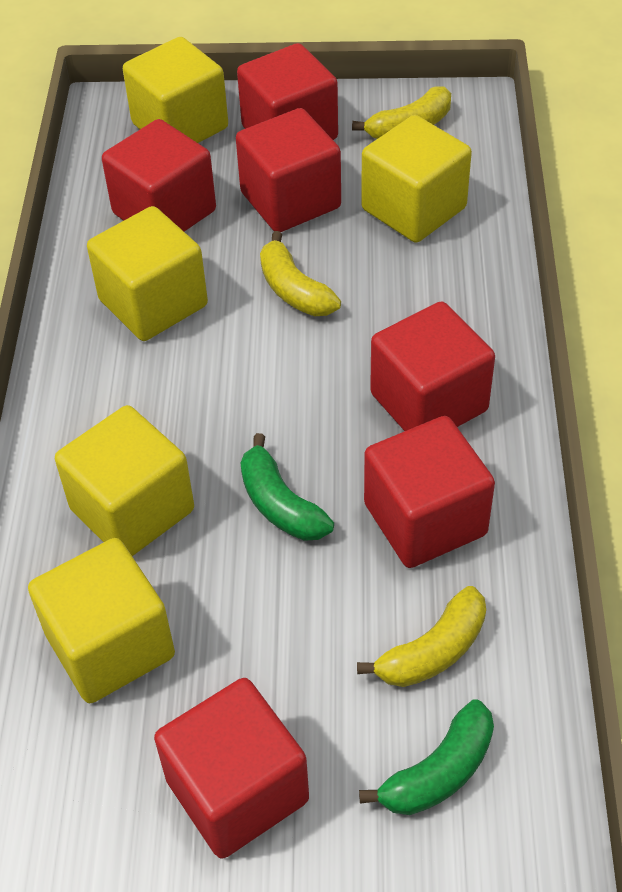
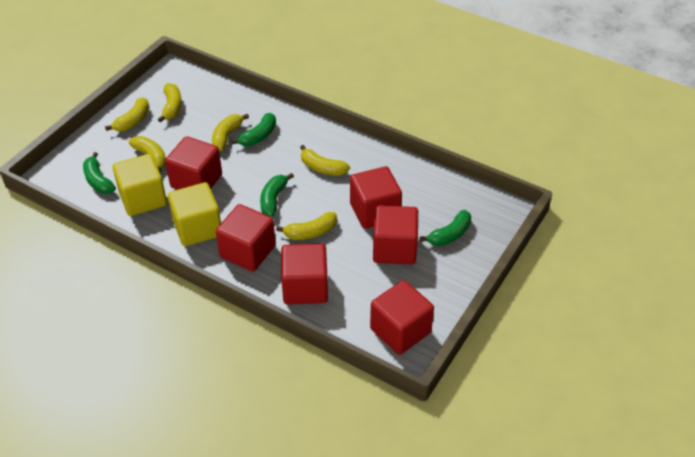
green banana: [240,433,334,541] [359,699,494,815] = 2 -> [83,152,116,194] [231,113,276,146] [260,173,294,217] [420,210,471,246] = 4
yellow banana: [260,231,341,316] [352,86,451,139] [357,586,486,687] = 3 -> [105,97,149,131] [129,136,166,172] [158,83,182,123] [212,114,249,151] [276,212,337,240] [300,145,350,176] = 6
yellow cube: [28,538,175,703] [55,405,194,556] [87,206,208,341] [123,37,228,143] [361,115,472,243] = 5 -> [112,154,167,216] [168,182,221,246] = 2

